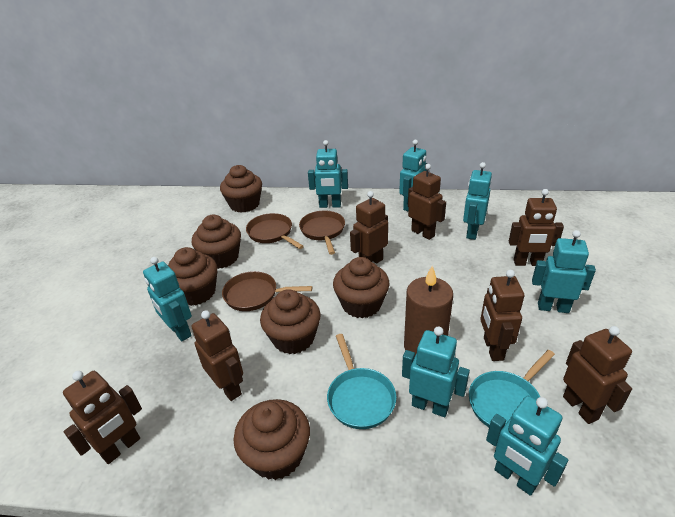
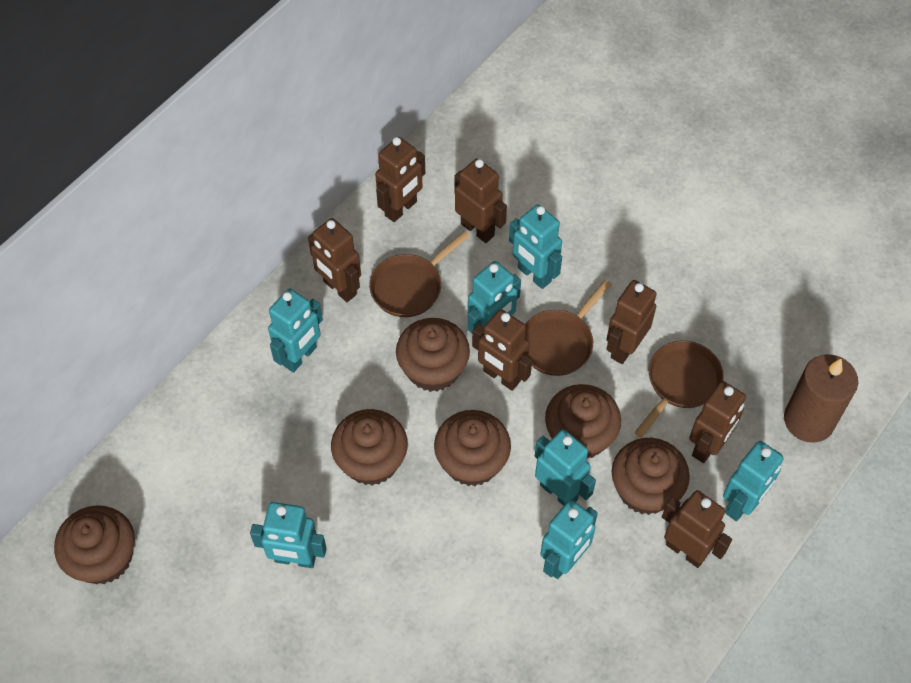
turquoise pan: [327,334,396,429] [469,350,555,427] = 2 -> none = 0

